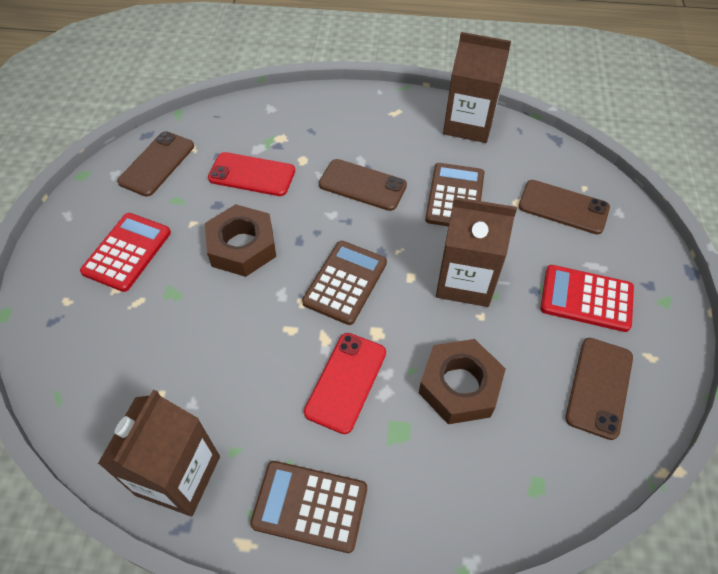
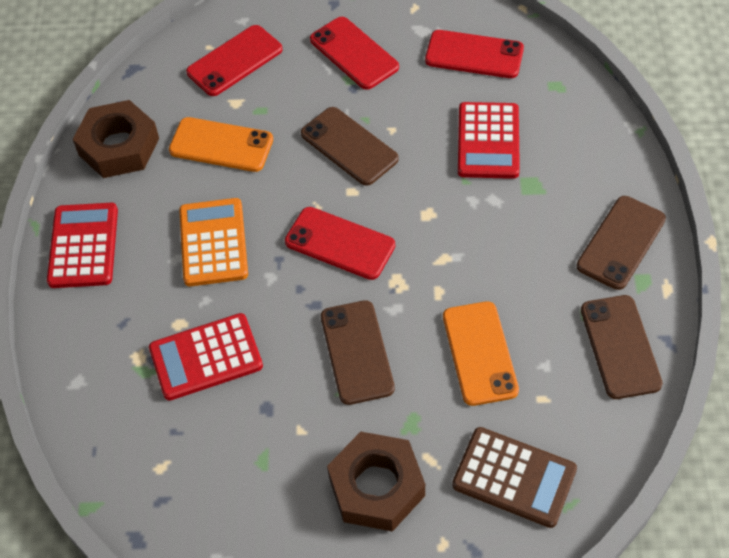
brown calculator: [250,461,367,553] [302,241,387,325] [425,163,484,227] = 3 -> [452,427,577,528] = 1
brown carton: [98,390,220,516] [436,197,517,307] [443,32,511,143] = 3 -> none = 0
orange calculator: none = 0 -> [179,198,248,287] = 1
orange phone: none = 0 -> [169,117,273,172] [443,301,519,406] = 2
red calculator: [80,213,171,292] [541,265,634,332] = 2 -> [47,203,118,288] [149,313,263,401] [458,102,520,179] = 3
red phone: [208,152,295,196] [304,333,386,434] = 2 -> [186,25,283,96] [285,207,395,280] [310,17,399,90] [425,30,524,78] = 4

